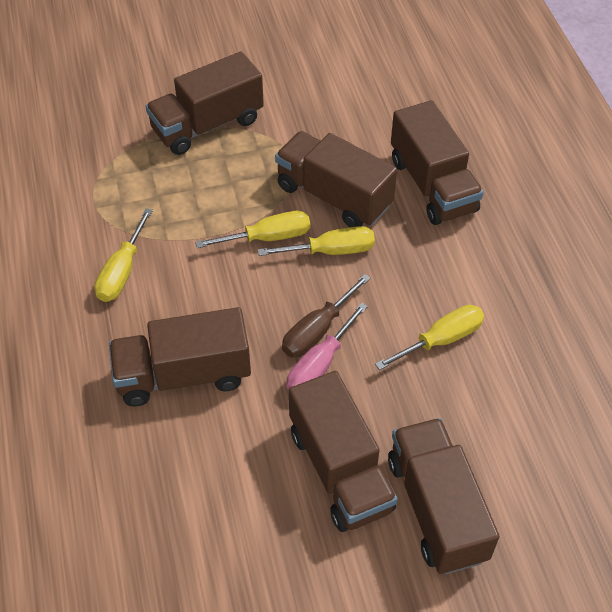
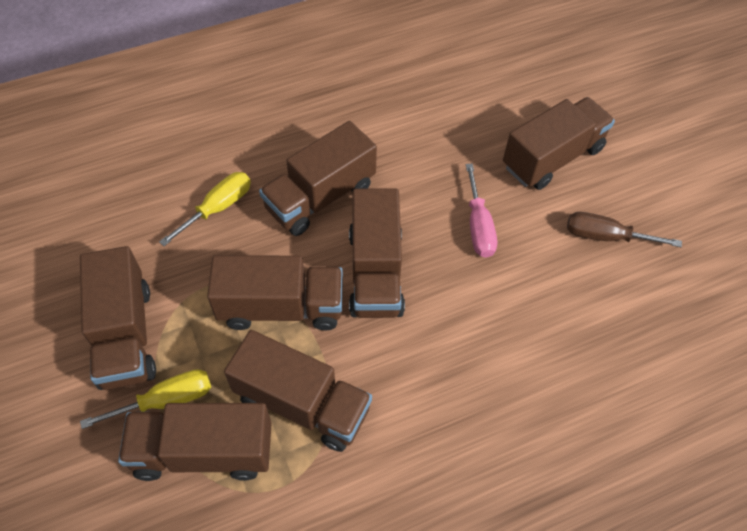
brown truck: [109,307,251,406] [145,52,264,155] [275,131,397,227] [289,371,398,532] [388,418,499,574] [391,100,484,225] = 6 -> [80,246,156,390] [118,403,272,481] [207,255,343,331] [224,330,372,452] [259,121,377,236] [349,188,405,318] [503,97,615,190] = 7
yellow screwdriver: [95,208,153,302] [195,211,310,248] [258,226,375,256] [375,305,484,370] = 4 -> [80,369,211,429] [159,172,251,246] = 2

